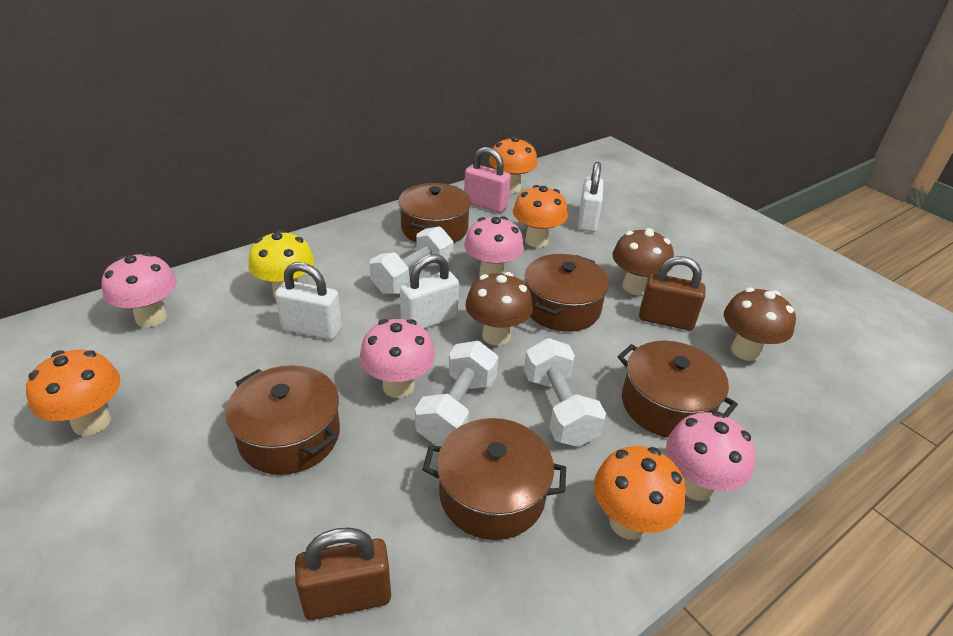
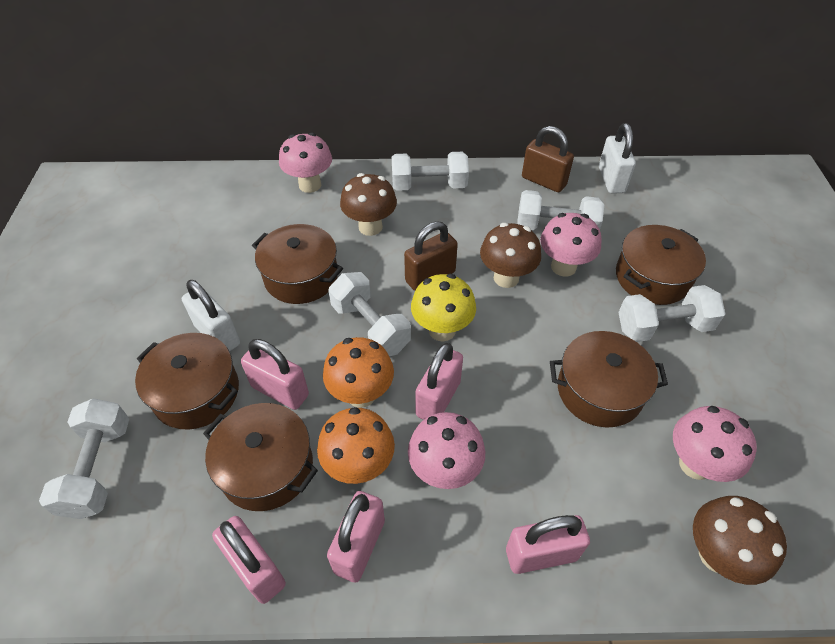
orange mushroom: [26,350,121,436] [489,136,537,193] [513,185,568,248] [594,446,686,540] = 4 -> [317,407,395,484] [323,337,394,408] = 2
pink padlock: [464,147,511,213] = 1 -> [212,516,286,604] [241,339,309,410] [327,491,385,582] [416,343,463,420] [506,515,590,574] = 5
white dumbbell: [370,226,453,295] [415,341,498,446] [524,338,606,447] = 3 -> [39,398,129,519] [328,272,411,356] [392,152,469,191] [517,190,604,230] [618,285,725,342] = 5
white padlock: [275,262,342,340] [400,254,459,329] [578,162,603,232] = 3 -> [182,280,240,351] [599,123,636,194] = 2

